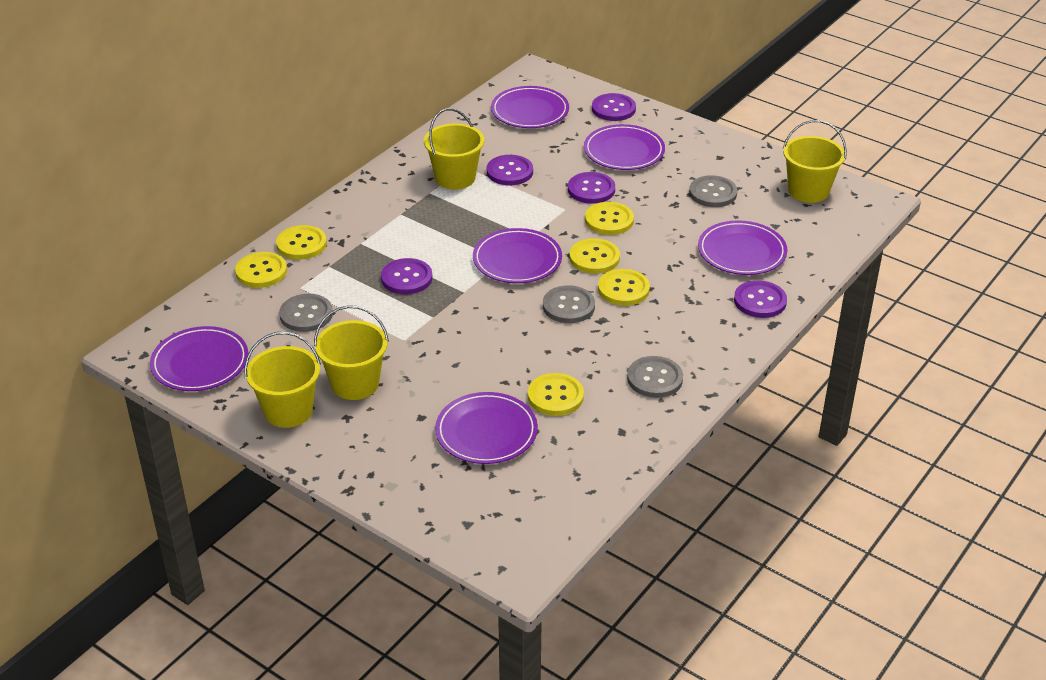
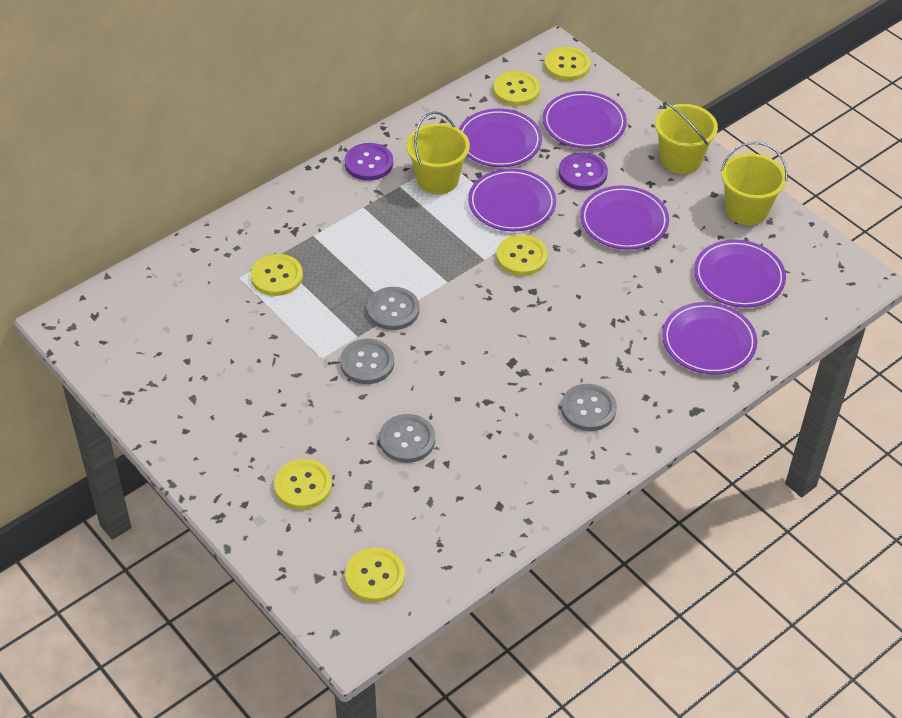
purple button: [381,258,432,294] [487,155,533,185] [568,172,615,204] [592,93,636,121] [734,280,787,318] = 5 -> [345,143,393,181] [559,152,608,190] = 2
yellow bucket: [244,332,321,428] [314,305,389,400] [424,108,484,190] [783,120,847,203] = 4 -> [406,111,470,194] [655,102,718,174] [721,142,788,225] = 3

